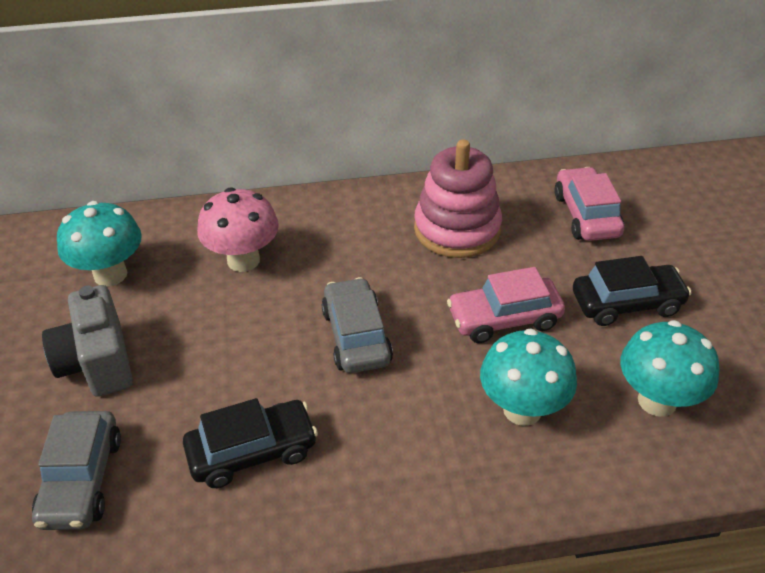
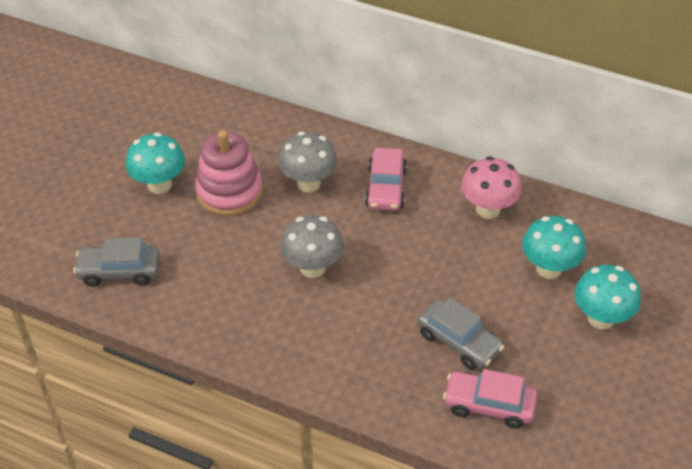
black car: [183,398,318,488] [573,256,692,326] = 2 -> none = 0
grey camera: [42,285,133,397] = 1 -> none = 0
grey mushroom: none = 0 -> [278,132,337,193] [280,215,344,278] = 2

